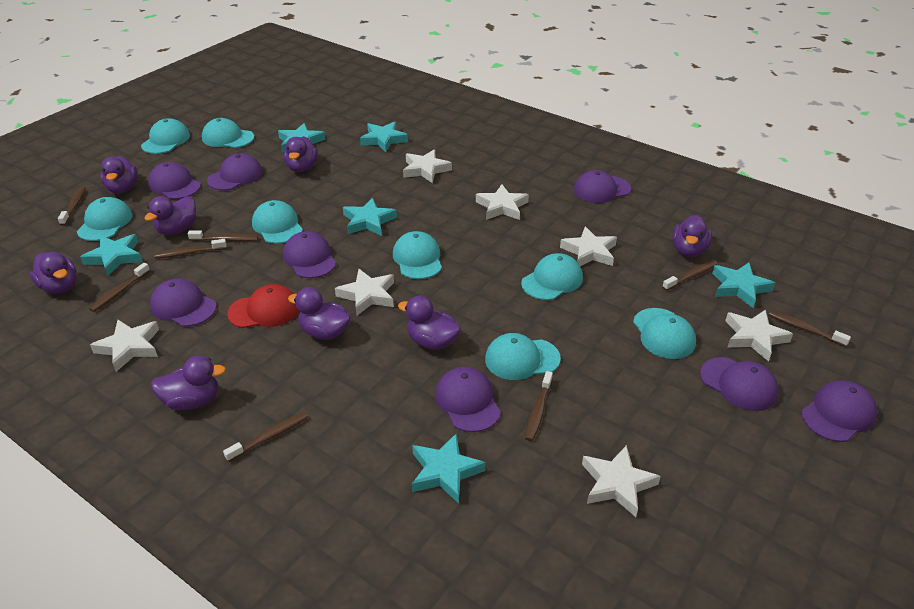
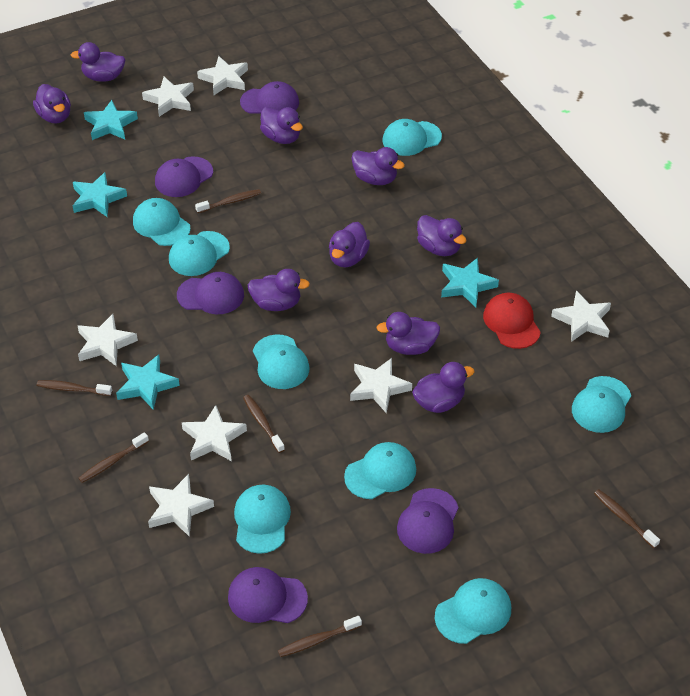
brown toothbrush: [58,186,86,226] [89,263,150,312] [154,239,226,259] [188,231,258,241] [223,412,308,462] [525,371,553,441] [662,260,717,291] [769,311,851,347] = 8 -> [37,380,112,396] [78,432,149,483] [195,189,261,213] [243,395,285,453] [278,616,362,657] [594,489,660,548] = 6
purple cap: [148,162,201,199] [150,279,217,327] [207,153,263,190] [283,231,336,278] [435,367,501,432] [574,170,631,203] [700,357,779,411] [801,380,877,442] = 8 -> [155,156,213,197] [177,272,244,314] [228,567,308,623] [240,81,299,113] [397,488,459,554] = 5
purple duck: [30,252,77,294] [100,156,138,193] [144,196,196,235] [151,356,226,410] [284,136,318,172] [288,287,351,340] [398,296,461,350] [672,215,712,257] = 8 -> [33,84,71,123] [71,42,125,82] [248,269,310,311] [260,106,303,144] [329,222,370,267] [352,147,405,185] [376,312,440,355] [412,362,474,413] [417,215,467,256] = 9
turquoise star: [80,234,143,276] [278,123,326,152] [343,198,397,236] [360,122,408,152] [412,433,486,503] [712,263,775,308] = 6 -> [73,172,127,217] [84,100,138,140] [116,355,180,410] [441,258,499,307] = 4

